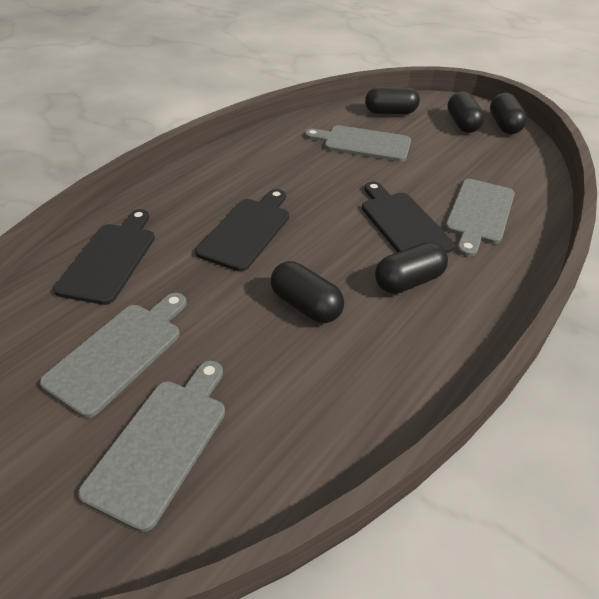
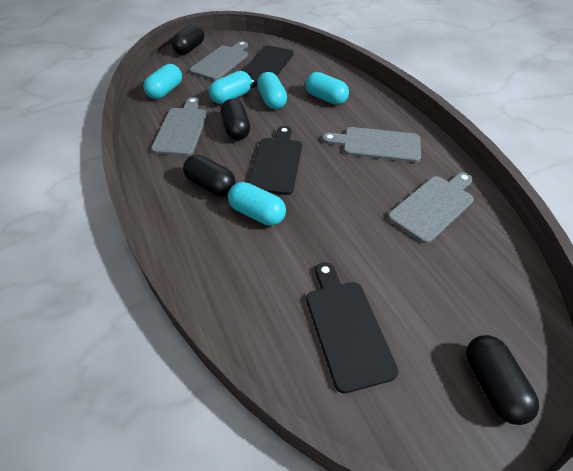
black capsule: [271,261,344,323] [365,86,420,114] [375,242,448,294] [448,91,485,133] [490,93,527,134] = 5 -> [171,24,204,55] [183,155,235,196] [221,99,250,140] [466,335,539,425] = 4
turquoise capsule: none = 0 -> [143,64,182,99] [209,71,252,104] [228,182,286,226] [257,72,287,109] [305,72,349,105] = 5

